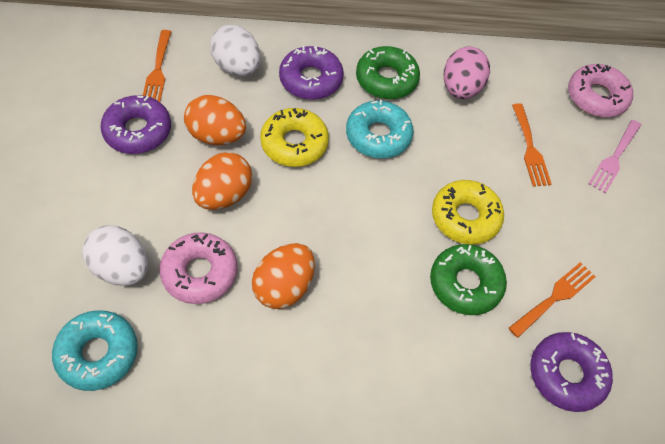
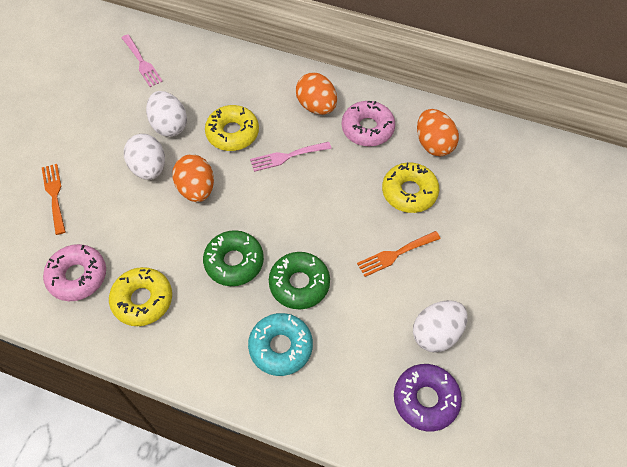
orange fork: [143,30,171,102] [509,262,596,338] [512,103,552,187] = 3 -> [42,164,66,235] [357,231,441,277] = 2
pink egg: [444,46,490,99] = 1 -> none = 0
pink fork: [588,120,641,193] = 1 -> [122,34,163,87] [250,142,332,172] = 2
purple donut: [101,95,171,154] [279,46,344,100] [530,332,613,412] = 3 -> [394,364,462,431] = 1
turquoise donut: [52,310,138,391] [346,100,413,158] = 2 -> [248,313,313,376] = 1
white egg: [82,225,148,286] [210,25,260,76] = 2 -> [124,134,165,180] [146,91,187,137] [413,300,468,353] = 3
yellow donut: [260,108,329,167] [432,180,504,245] = 2 -> [109,267,172,326] [205,105,259,151] [382,162,439,213] = 3

